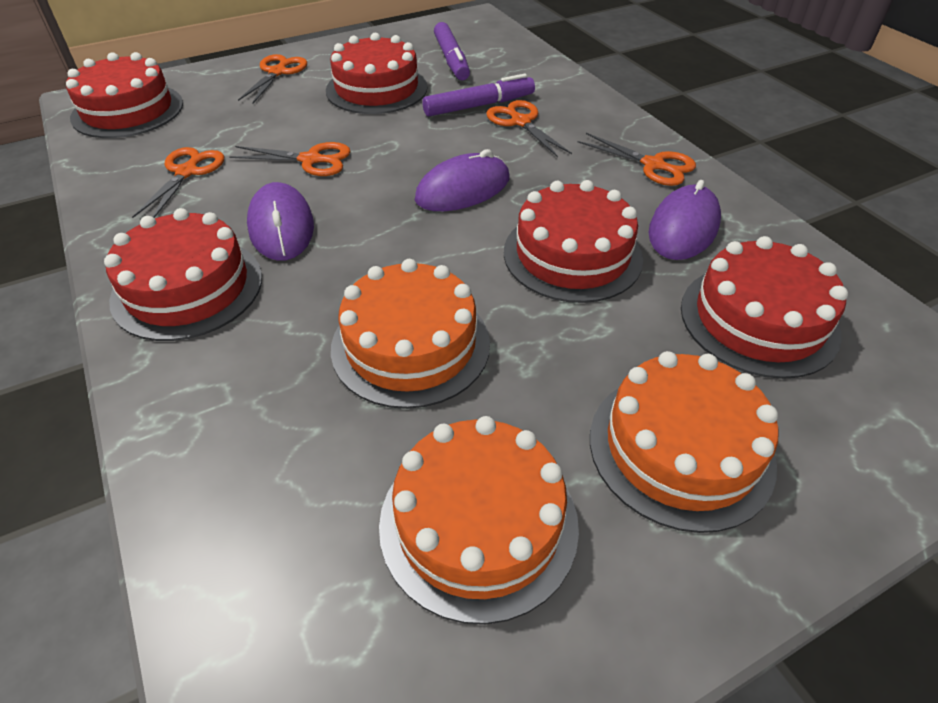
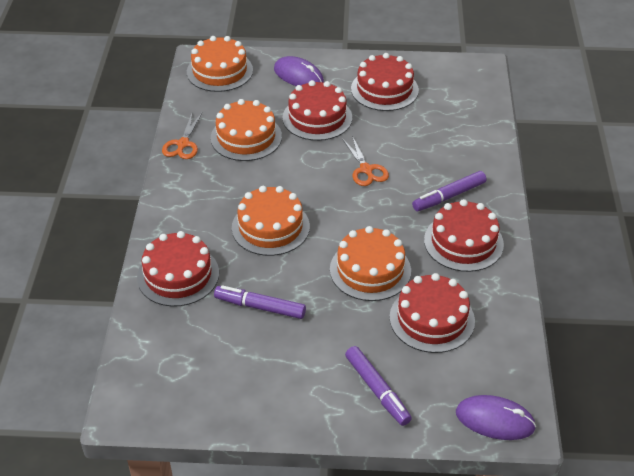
orange cake: [331,259,490,409] [379,416,579,624] [590,351,779,533] = 3 -> [187,36,253,92] [211,99,282,161] [232,186,310,256] [330,226,411,301] = 4
orange scissors: [132,147,224,218] [229,142,351,176] [238,54,307,103] [486,100,572,157] [578,133,696,186] = 5 -> [162,113,202,159] [342,136,389,186] = 2
purple marker: [422,74,535,117] [434,22,470,80] = 2 -> [214,285,306,319] [345,346,412,426] [412,171,486,211] = 3
purple mouse: [247,182,314,261] [415,149,509,211] [649,180,721,260] = 3 -> [274,56,324,86] [456,395,536,440] = 2

